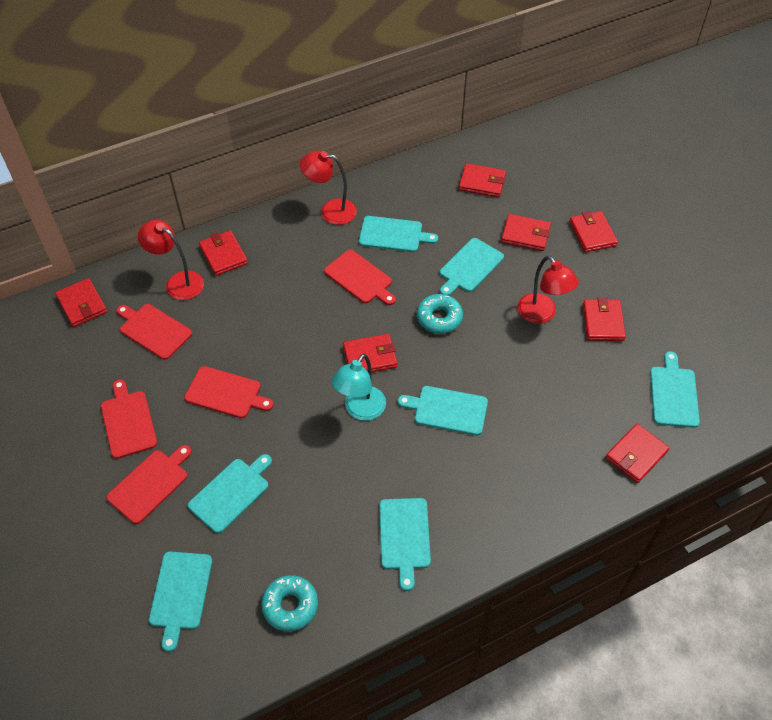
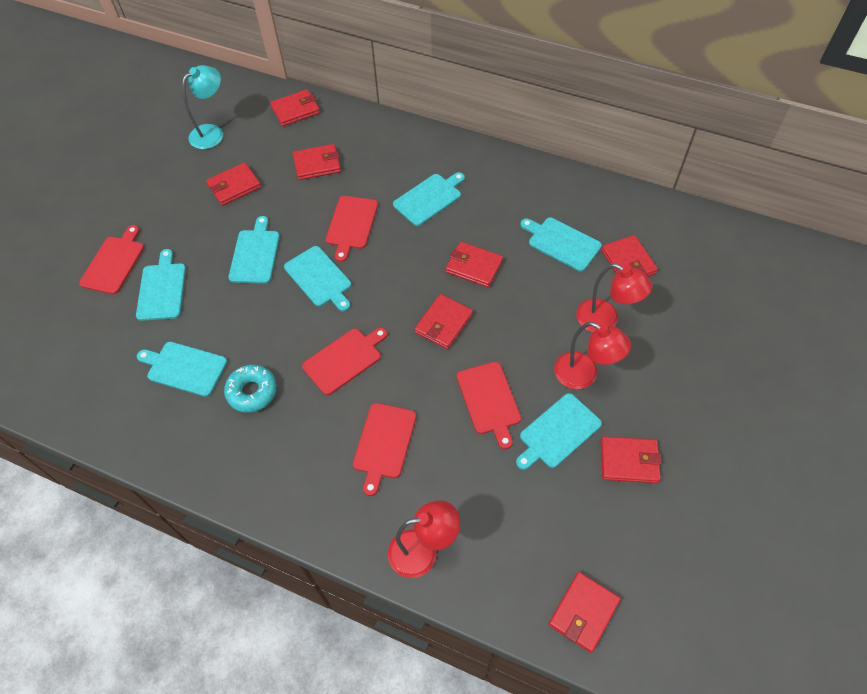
turquoise donut: [261,575,318,632] [417,294,463,334] = 2 -> [224,365,277,413] = 1

